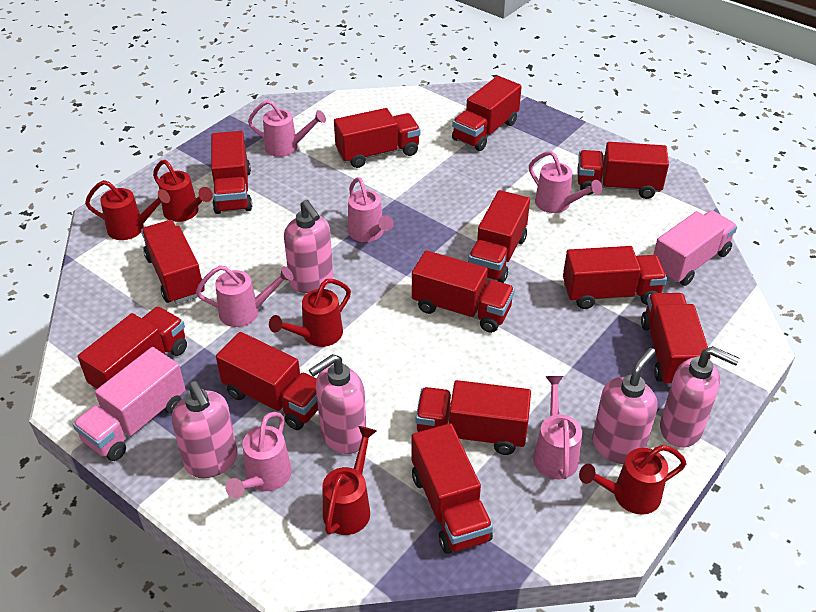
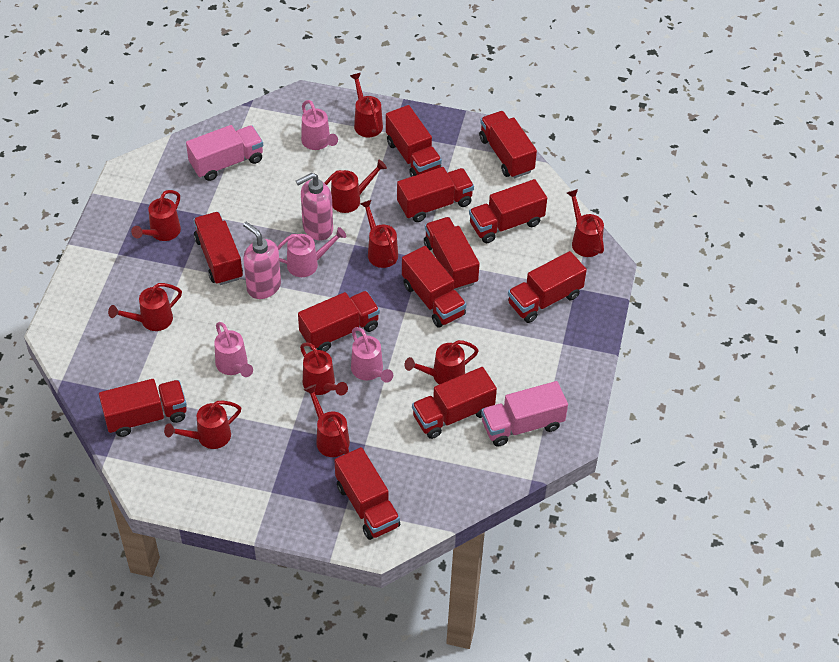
pink soap dispenser: [172,381,238,478] [284,200,333,293] [309,354,366,454] [592,348,658,464] [660,346,740,448] = 5 -> [243,222,281,299] [296,173,333,241] = 2
pink watering can: [196,265,294,327] [225,412,292,498] [248,100,326,157] [348,177,394,242] [529,151,602,213] [533,376,582,479] = 6 -> [214,322,253,377] [277,227,346,277] [301,100,338,150] [351,327,393,383] = 4
red truck: [78,307,187,390] [141,220,205,304] [211,131,252,214] [216,332,318,430] [334,108,421,168] [412,250,515,333] [412,423,493,554] [416,380,531,455] [452,76,522,151] [468,190,530,283] [563,246,667,309] [578,142,669,199] [641,293,711,387] = 13 -> [99,379,187,437] [193,212,243,285] [298,291,380,352] [334,447,400,540] [386,105,442,177] [397,167,474,222] [402,246,466,328] [412,367,497,439] [424,217,480,290] [469,179,547,243] [479,111,537,178] [508,251,587,323] = 12
red watering can: [85,180,170,240] [153,160,213,222] [269,279,351,347] [322,426,377,535] [579,445,687,515] = 5 -> [108,283,182,331] [131,190,181,241] [164,401,241,449] [300,342,348,395] [304,384,350,457] [325,159,387,213] [350,73,383,137] [360,200,398,268] [405,340,479,384] [567,189,604,257] = 10

